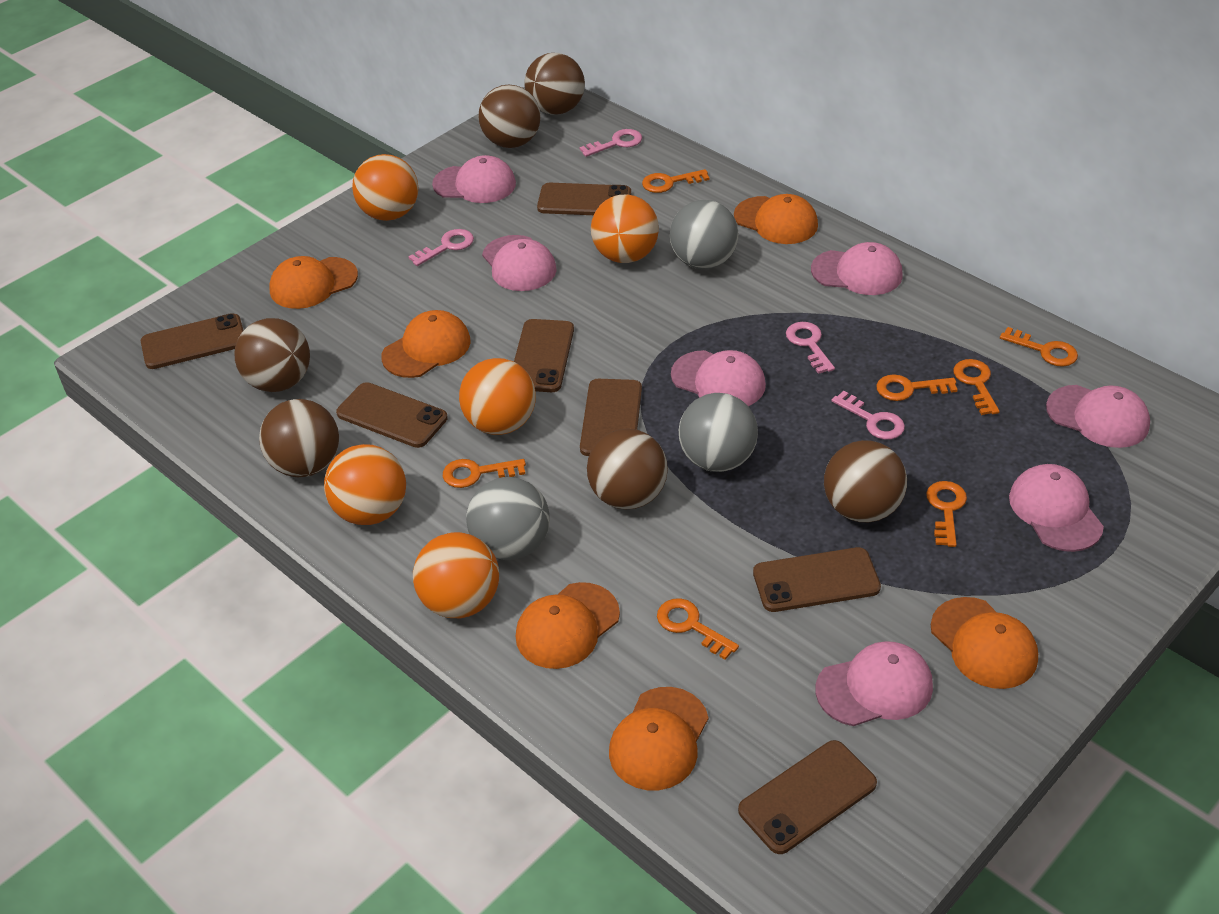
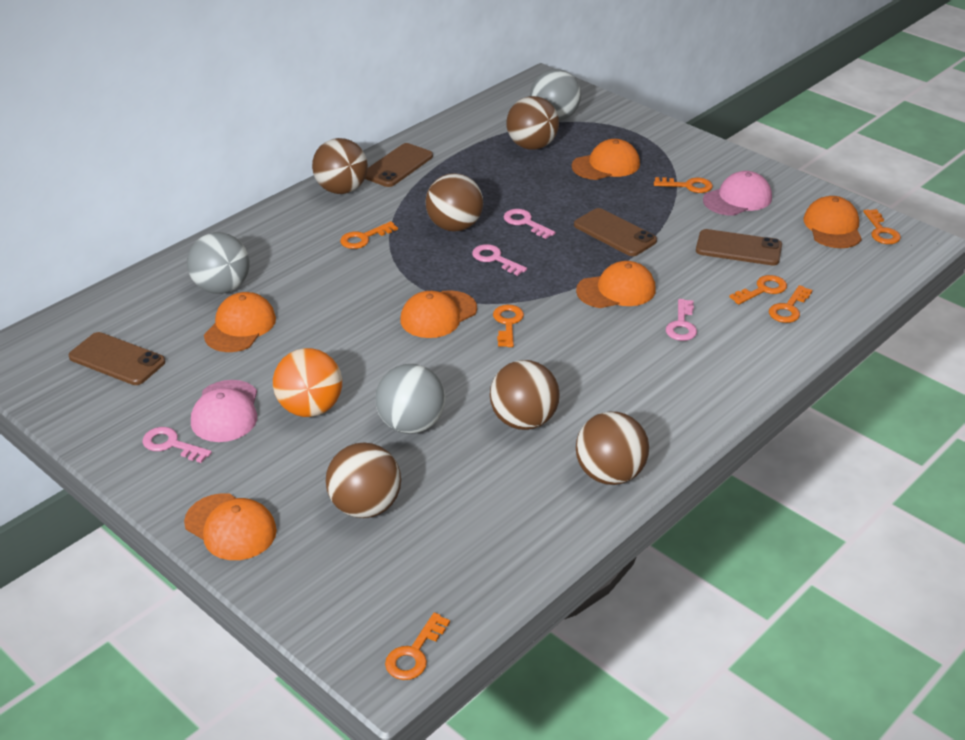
brown phone: [141,313,244,369] [336,382,448,448] [514,319,574,392] [537,183,631,215] [580,379,642,456] [738,740,877,854] [753,547,881,612] = 7 -> [69,332,165,385] [365,143,433,187] [574,208,657,256] [696,229,782,266] = 4
orange ball: [324,444,406,525] [352,154,418,221] [413,532,499,618] [459,358,536,435] [591,194,659,263] = 5 -> [273,348,342,417] = 1
pink cap: [432,155,516,203] [482,235,557,291] [671,350,766,406] [811,242,903,295] [815,641,933,726] [1009,464,1104,552] [1046,385,1150,448] = 7 -> [191,380,257,442] [703,171,772,216] = 2

